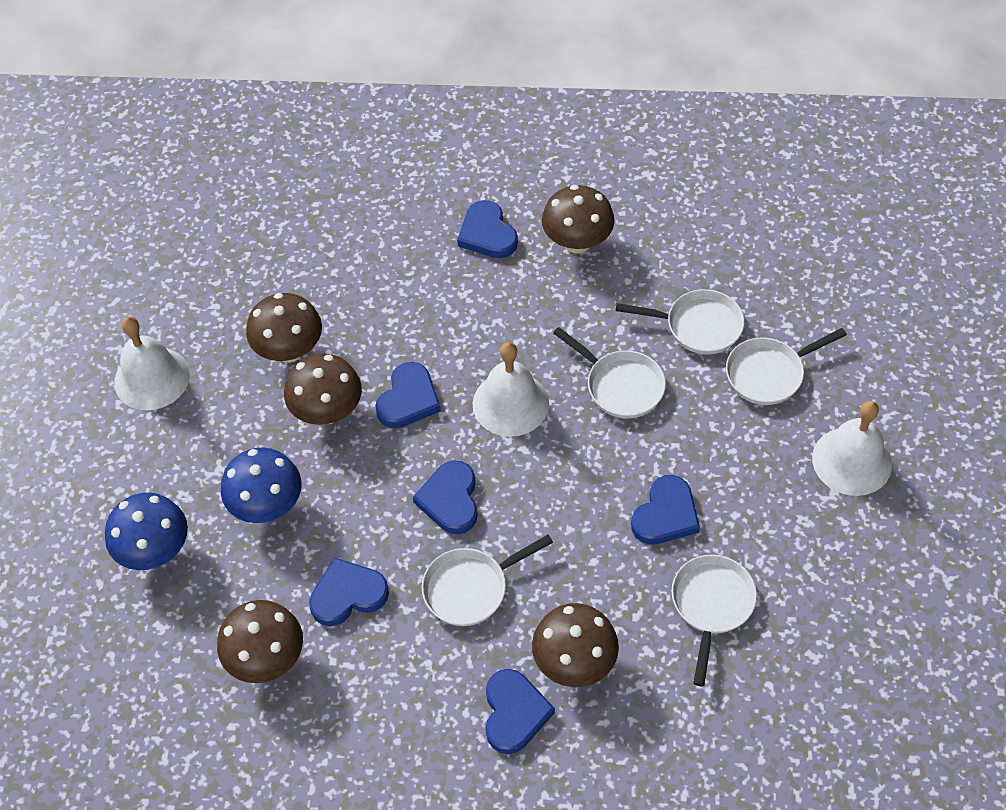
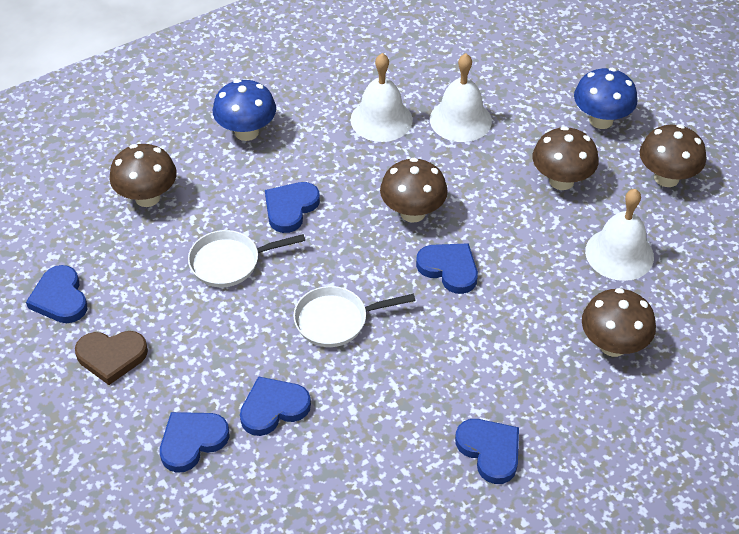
brown heart: none = 0 -> [75,331,148,385] = 1
white pan: [422,535,553,626] [553,327,666,419] [616,289,744,354] [671,555,757,686] [726,328,847,405] = 5 -> [188,230,305,287] [293,286,415,347] = 2

